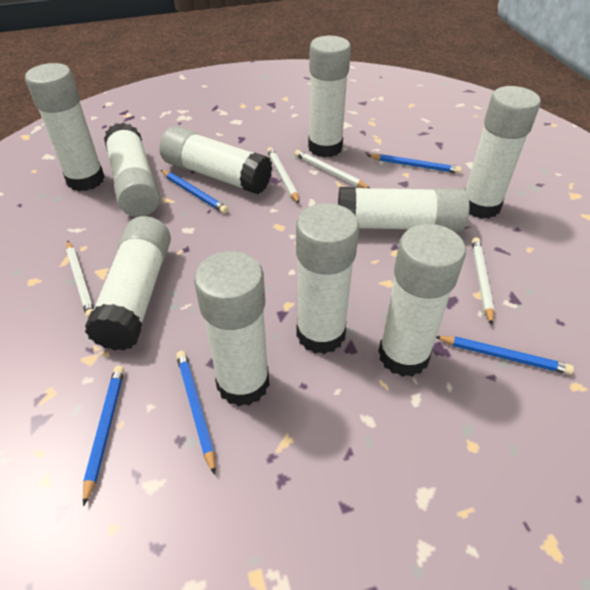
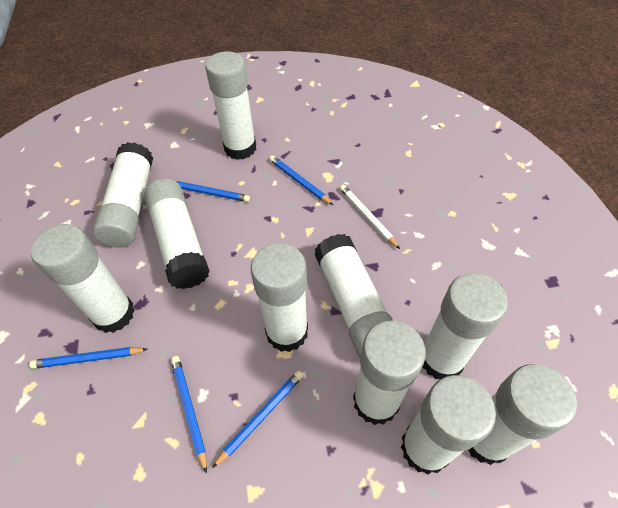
white pencil: [66,241,94,318] [267,147,299,204] [295,150,370,188] [472,237,494,325] = 4 -> [340,184,400,249] = 1

